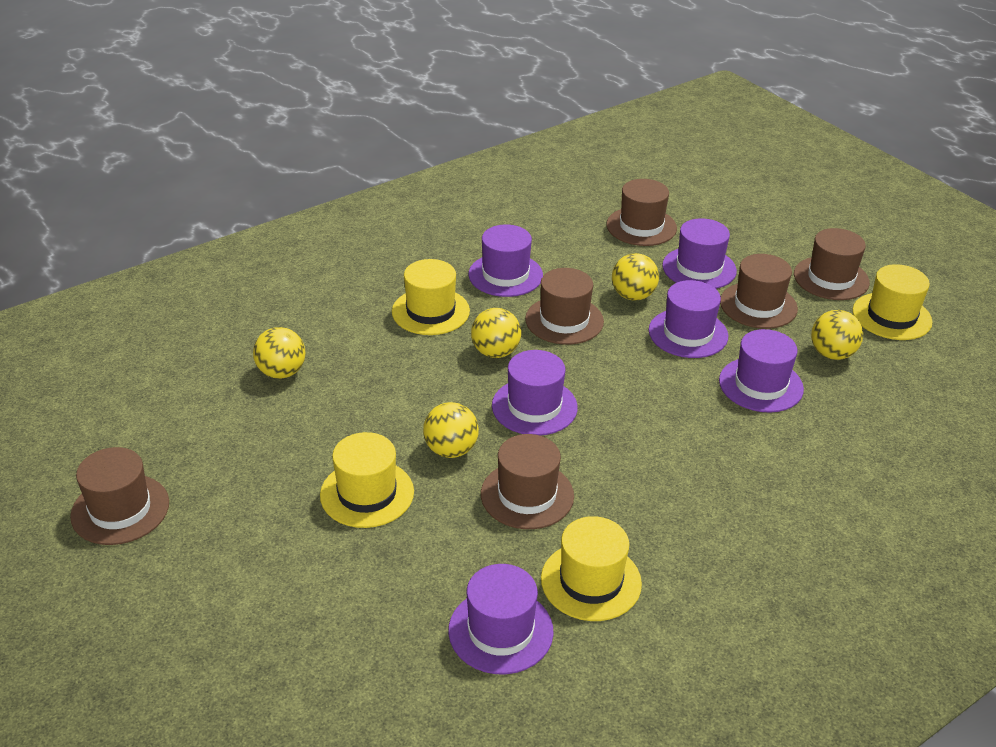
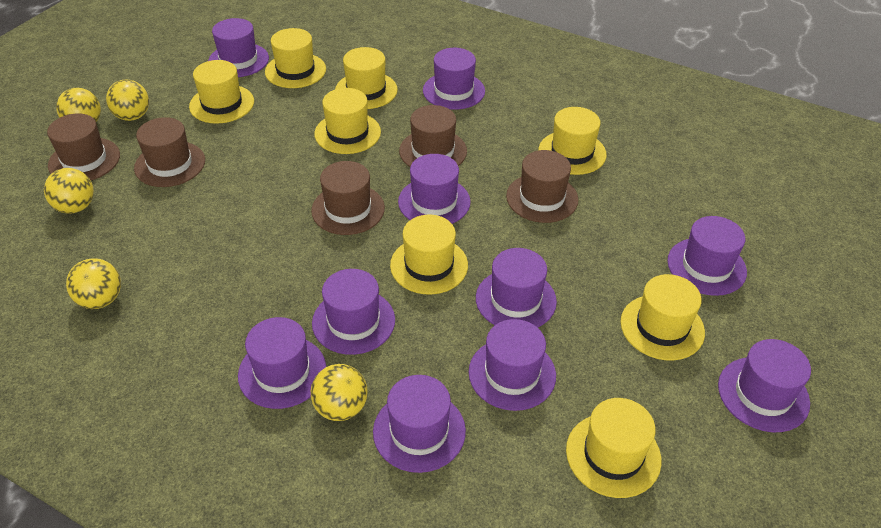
brown hat: [70,447,169,545] [481,434,574,529] [525,268,604,345] [607,179,677,246] [720,254,798,329] [794,228,870,300] = 6 -> [47,113,120,180] [134,117,205,187] [311,161,385,235] [399,105,467,167] [506,150,578,223] = 5
purple hat: [448,564,554,674] [468,224,543,297] [492,350,578,436] [649,280,728,358] [662,218,737,289] [719,329,804,412] = 6 -> [208,18,269,77] [238,317,326,409] [312,269,395,355] [373,375,466,473] [398,154,471,224] [423,48,485,110] [469,319,556,411] [476,248,557,328] [667,216,747,296] [718,339,811,432] = 10
yellow hat: [320,432,414,528] [392,259,470,335] [541,516,642,621] [852,264,932,340] = 4 -> [189,60,254,124] [265,28,326,88] [314,88,381,154] [335,47,398,109] [390,215,468,295] [538,107,607,175] [566,398,662,498] [620,274,705,361] = 8

